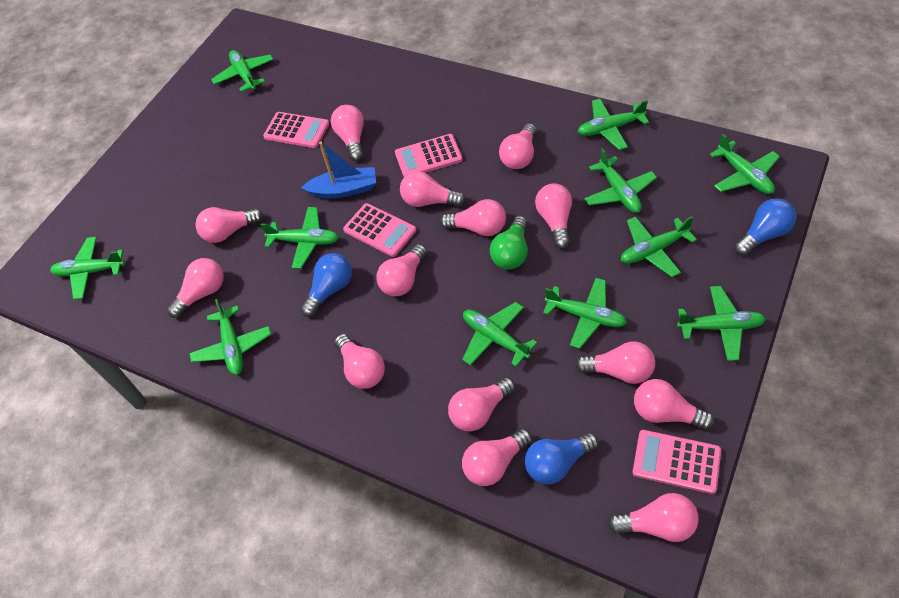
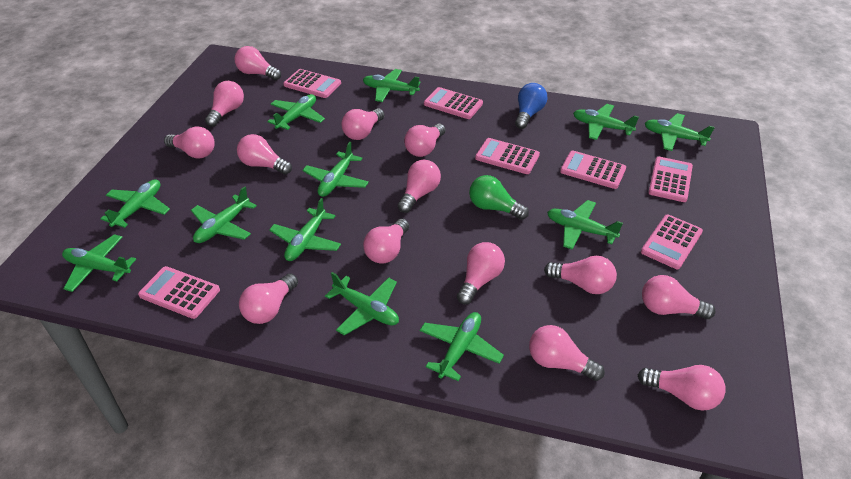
blue boat: [301,142,376,199] = 1 -> none = 0
blue light bulb: [300,253,352,317] [525,432,599,485] [734,198,796,256] = 3 -> [515,83,547,129] = 1
green plane: [50,237,125,300] [189,299,271,375] [211,50,273,92] [260,207,339,269] [462,302,537,367] [543,278,627,349] [578,99,649,150] [584,148,657,213] [621,216,697,277] [677,286,766,361] [710,134,780,194] = 11 -> [62,234,136,292] [101,179,170,228] [191,186,257,243] [267,94,325,131] [269,198,341,261] [302,142,369,197] [325,272,399,336] [363,69,421,102] [420,312,504,381] [547,200,623,250] [573,104,639,140] [645,113,715,151] = 12
pink calculator: [263,112,329,148] [343,203,416,257] [395,134,463,177] [632,430,721,494] = 4 -> [138,266,220,319] [283,69,341,98] [424,87,483,119] [475,138,540,174] [560,151,626,189] [641,215,703,269] [648,157,693,202] = 7

